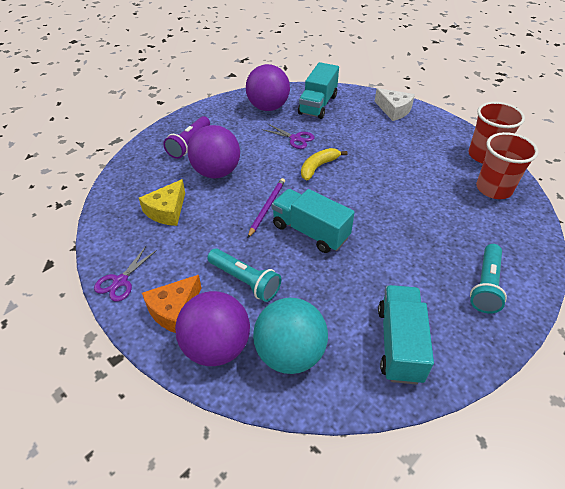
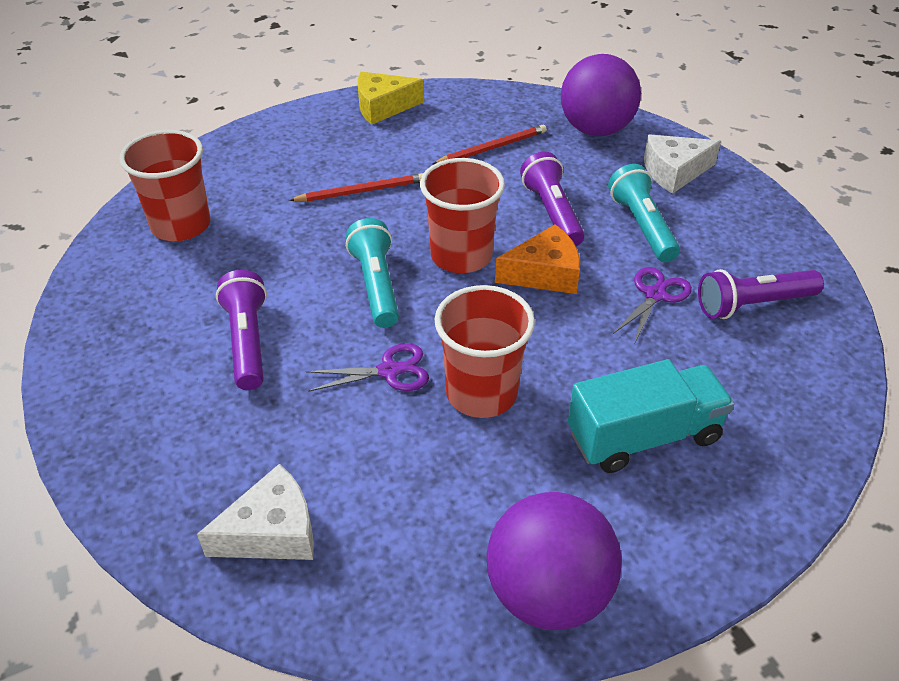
purple ball: [175,291,250,366] [188,125,240,179] [246,64,290,111] = 3 -> [486,492,622,630] [561,54,641,136] = 2
purple flashlight: [163,116,210,159] = 1 -> [216,270,267,390] [520,152,585,246] [698,269,824,319] = 3
purple pencil: [248,178,285,238] = 1 -> none = 0
red cup: [469,102,525,164] [476,132,539,199] = 2 -> [119,130,210,241] [420,158,505,273] [435,285,535,418] = 3
red pencil: none = 0 -> [289,173,423,202] [433,125,547,164] = 2
turquoise ball: [253,298,328,374] = 1 -> none = 0
turquoise truck: [272,189,355,253] [298,62,339,119] [378,285,434,385] = 3 -> [568,359,734,473] = 1
white cheese: [374,88,415,121] = 1 -> [197,464,314,560] [644,135,721,194] = 2
yellow banana: [301,148,347,180] = 1 -> none = 0

